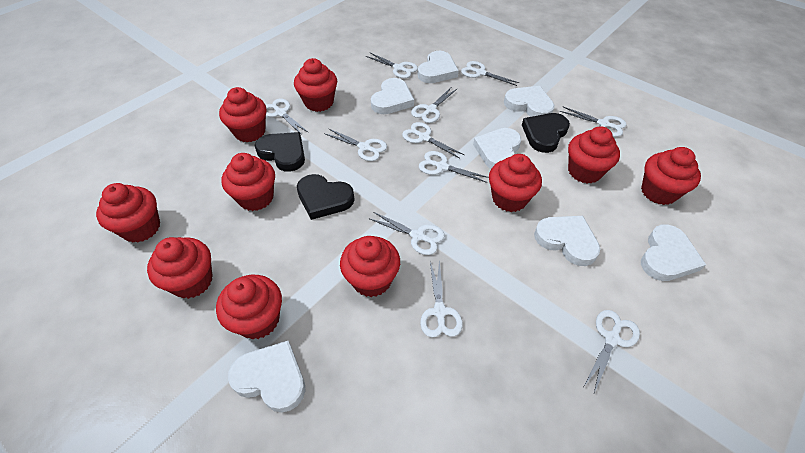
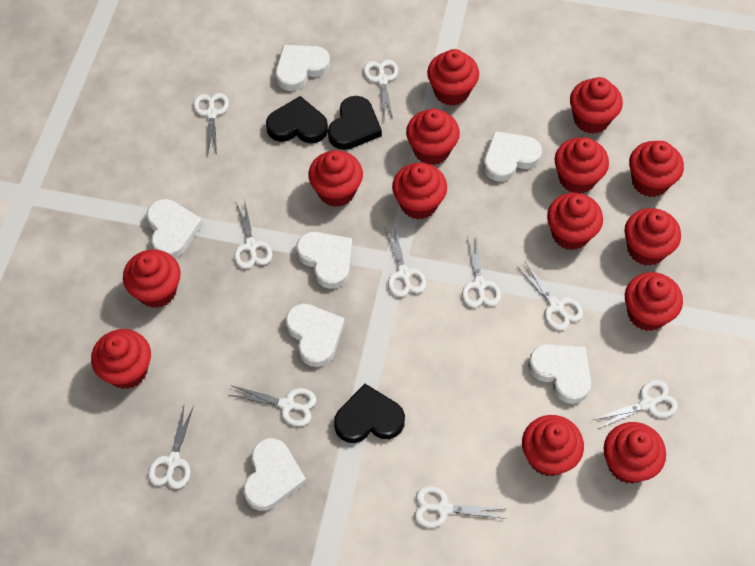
red cupcake: [96,183,160,243] [147,237,213,299] [216,275,282,339] [219,87,267,142] [222,153,275,211] [294,58,337,112] [340,236,400,297] [489,154,542,212] [568,126,620,184] [641,147,701,205] = 10 -> [91,329,151,389] [123,250,181,308] [308,150,363,207] [392,163,447,220] [406,109,460,165] [427,49,479,106] [522,415,584,477] [547,193,603,250] [554,137,609,193] [570,77,623,134] [604,422,666,484] [624,208,681,266] [625,272,683,331] [629,141,684,197] = 14
white scissors: [266,99,309,135] [324,128,387,161] [366,53,418,78] [370,212,445,255] [402,122,464,159] [411,88,457,123] [419,151,489,183] [420,260,463,337] [461,61,519,86] [560,106,626,137] [584,310,640,393] = 11 -> [148,405,194,489] [193,93,229,155] [229,386,316,426] [234,198,272,269] [364,60,398,119] [385,227,426,297] [414,486,507,528] [462,235,501,308] [517,262,583,330] [593,380,678,429] = 10

